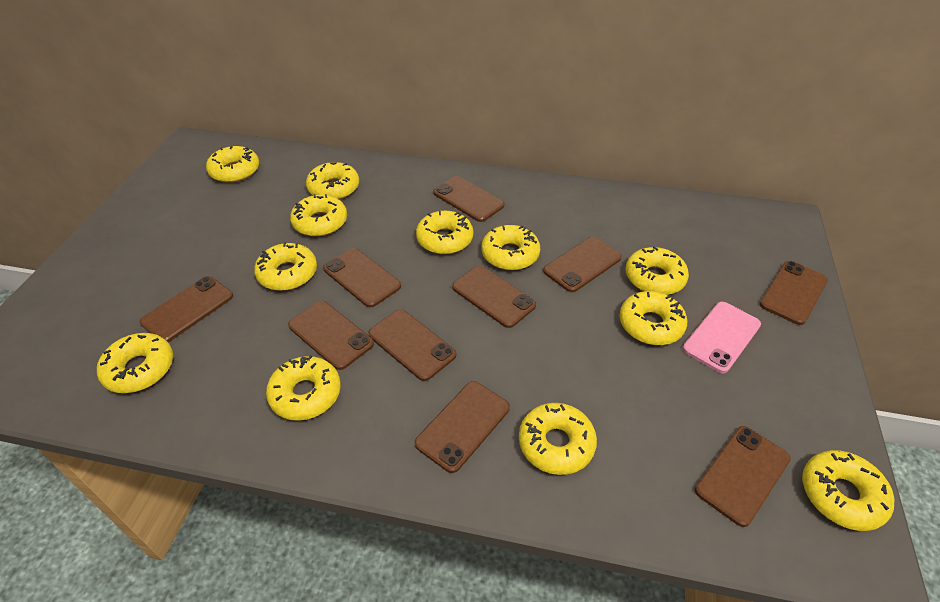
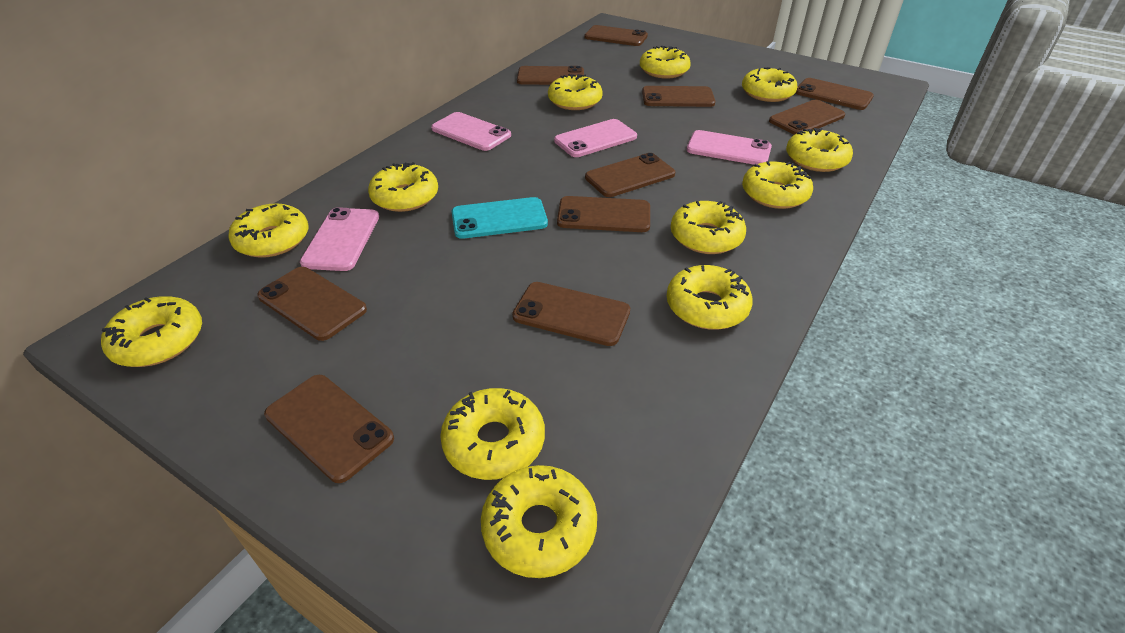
pink phone: [683,302,761,373] = 1 -> [300,207,379,271] [431,112,511,151] [554,119,637,157] [687,130,772,165] = 4
turquoise phone: none = 0 -> [451,197,548,239] = 1

